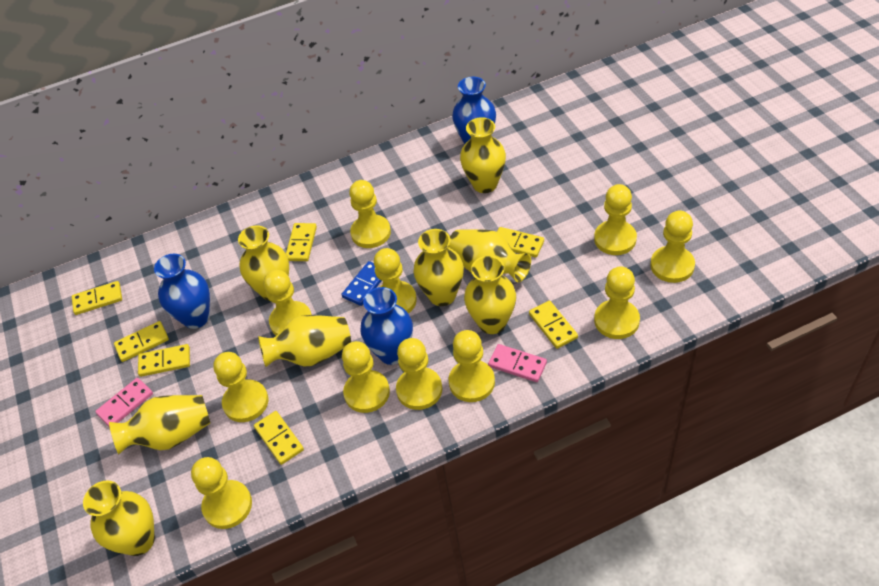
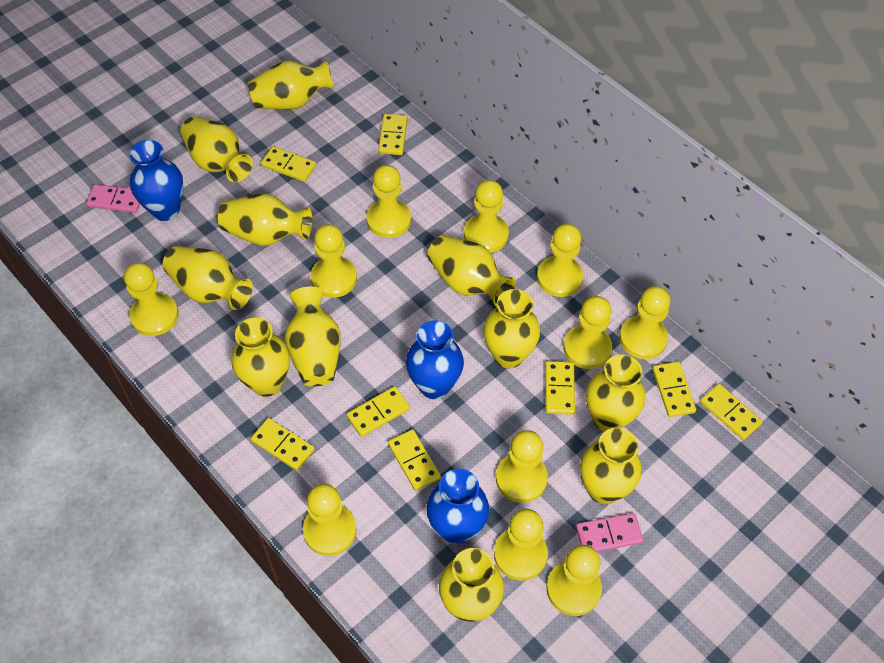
blue domino: [341,261,382,306] = 1 -> none = 0
yellow domino: [71,281,122,315] [114,321,169,362] [138,344,190,377] [254,411,304,465] [286,223,317,261] [497,227,544,258] [529,301,578,349] = 7 -> [251,418,314,471] [261,146,316,182] [347,386,410,437] [378,114,408,155] [388,429,441,491] [545,361,575,415] [652,362,696,417] [700,384,763,440] = 8
yellow vase: [83,481,155,556] [109,395,210,454] [238,225,289,301] [258,315,351,367] [413,229,464,306] [448,229,531,282] [460,117,506,193] [464,256,516,334] = 8 -> [163,246,253,310] [180,116,253,182] [218,194,313,246] [232,318,290,397] [248,60,334,110] [285,286,341,386] [427,235,516,307] [439,548,504,622] [483,289,540,368] [580,428,642,504] [586,354,645,432] = 11

